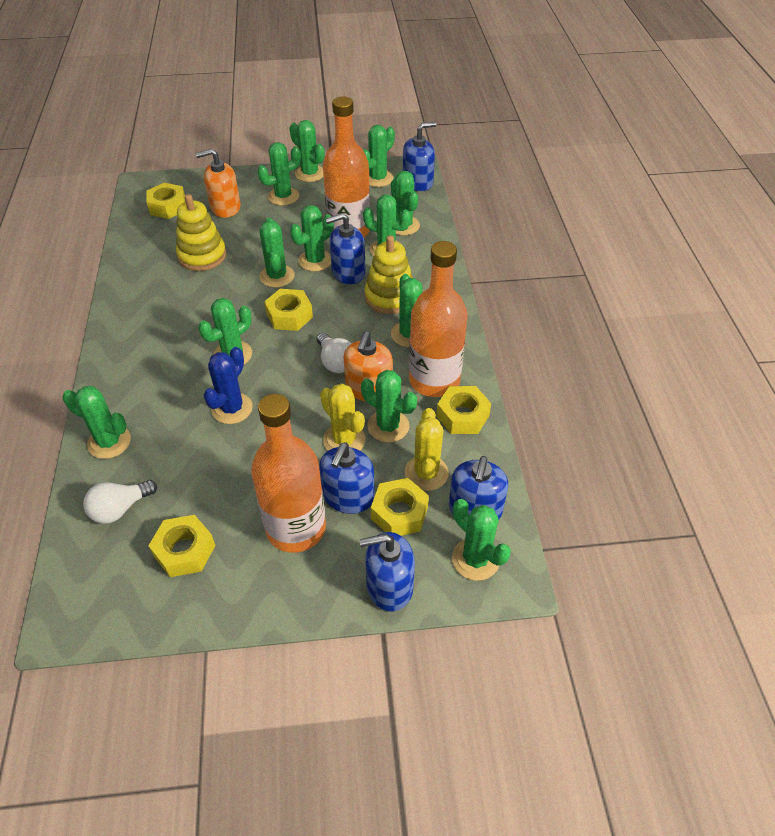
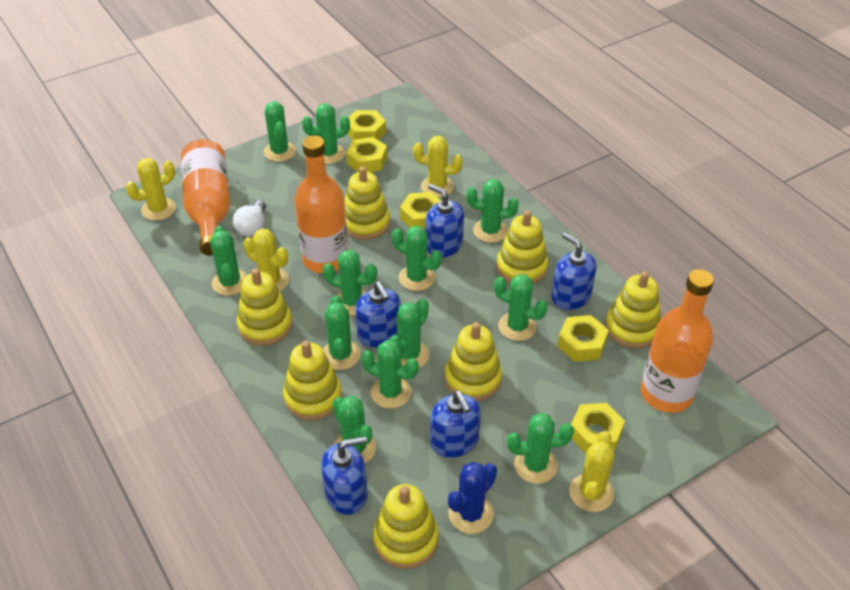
orange soap dispenser: [195,149,241,218] [344,332,393,401] = 2 -> none = 0
white light bulb: [83,480,157,524] [317,333,351,373] = 2 -> [233,200,266,237] = 1
yellow cactus: [320,384,366,451] [405,408,449,491] = 2 -> [126,158,176,221] [243,229,289,291] [413,136,463,197] [569,431,614,512] = 4
yellow stacking toy: [176,194,226,271] [365,235,413,314] = 2 -> [237,268,292,346] [283,341,342,420] [344,167,390,240] [373,484,439,569] [445,322,502,401] [496,210,548,284] [605,271,661,349] = 7

